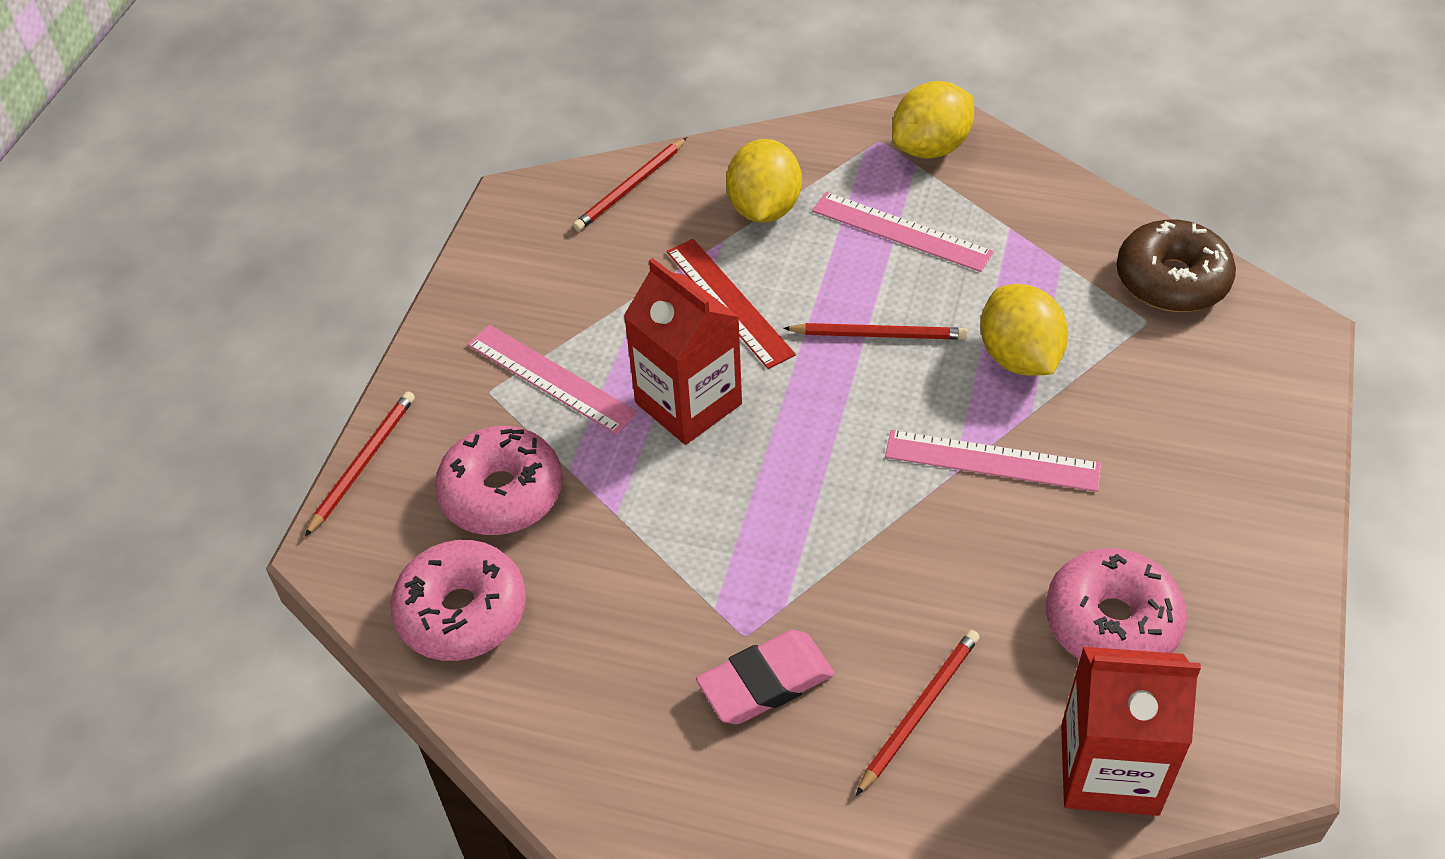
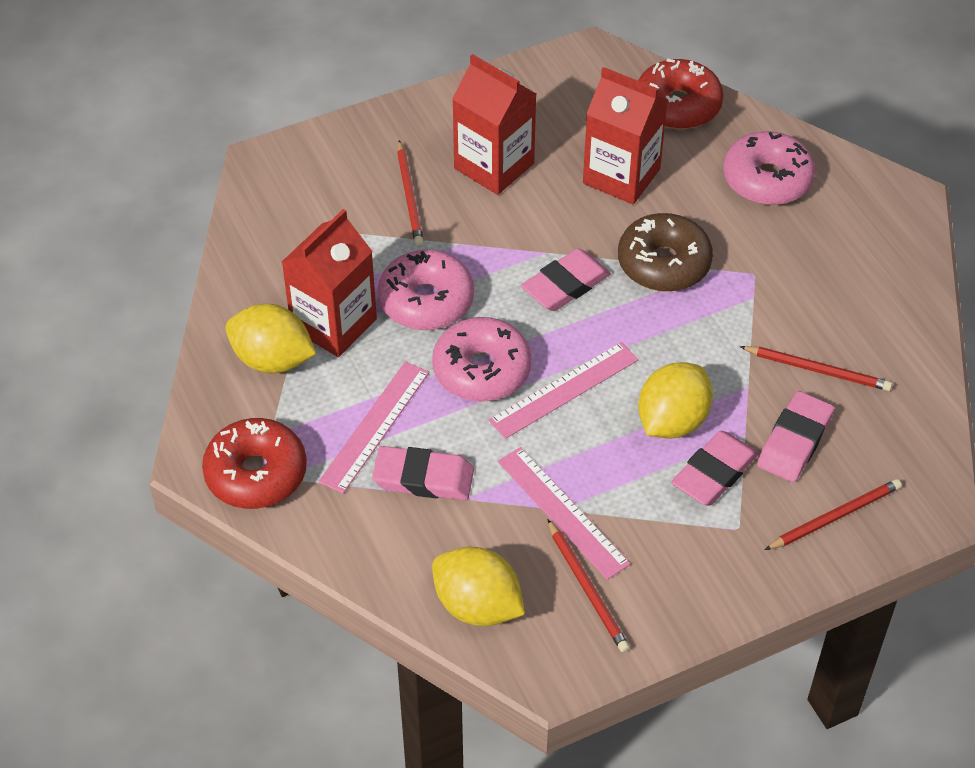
pink eraser: [696,630,835,724] = 1 -> [372,446,474,500] [521,248,611,311] [671,431,759,506] [757,391,834,482] = 4
red carton: [624,258,742,445] [1061,647,1201,816] = 2 -> [282,209,377,357] [452,54,536,195] [583,67,668,204] = 3
red donut: none = 0 -> [202,418,307,509] [638,58,724,129] = 2
red ruler: [667,239,796,369] = 1 -> none = 0

